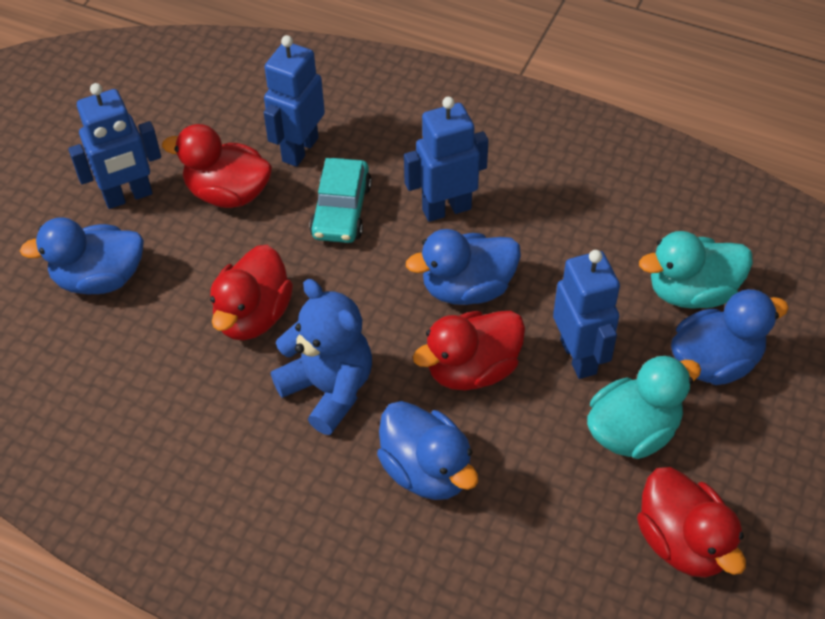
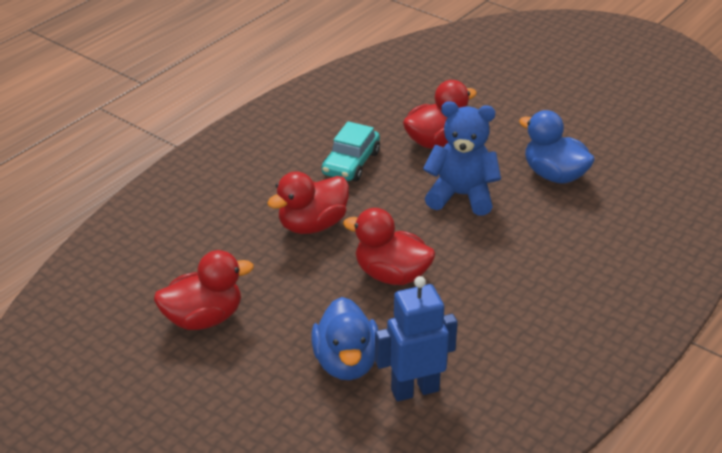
blue duck: [20,217,144,295] [377,401,478,500] [406,229,521,305] [671,289,789,385] = 4 -> [311,297,379,380] [519,110,595,183] = 2
blue robot: [68,83,161,209] [264,35,325,167] [404,97,489,222] [553,250,620,379] = 4 -> [375,276,458,401] = 1
turquoise duck: [587,355,701,459] [639,231,753,309] = 2 -> none = 0

